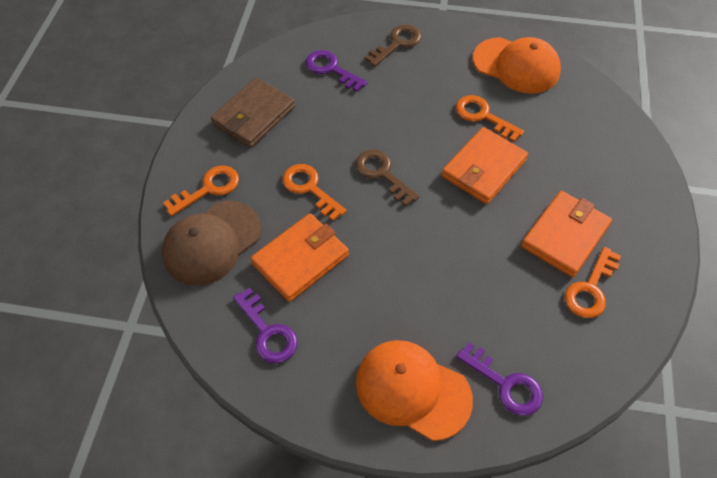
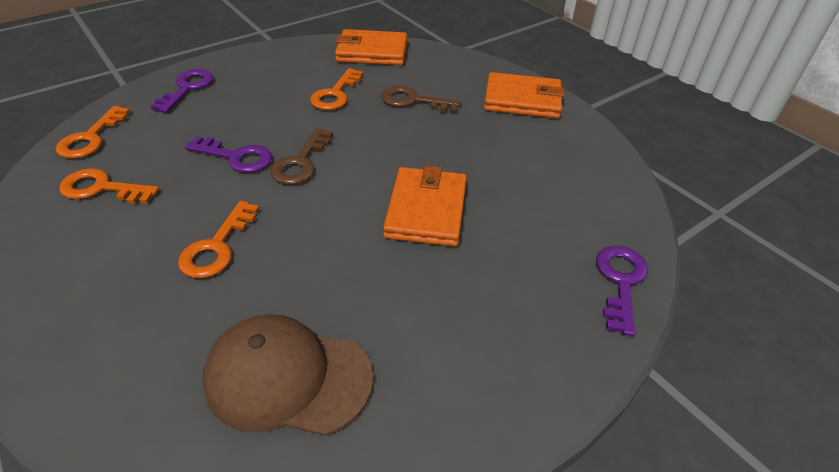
brown wallet: [211,78,295,148] = 1 -> none = 0
orange cap: [356,340,473,441] [473,37,561,94] = 2 -> none = 0

